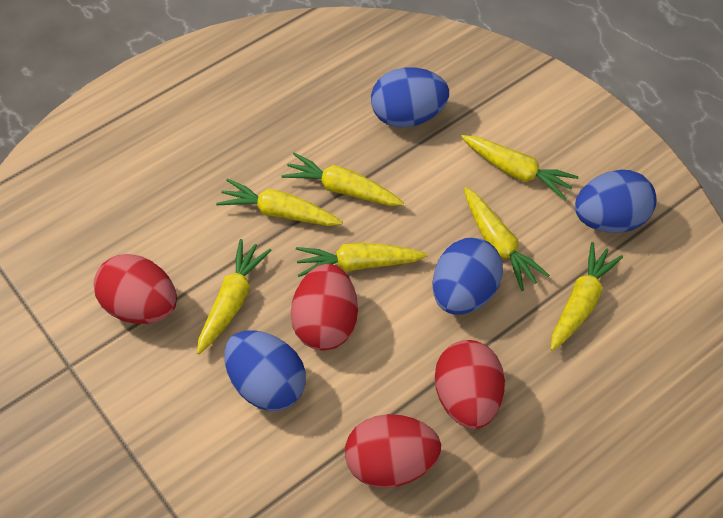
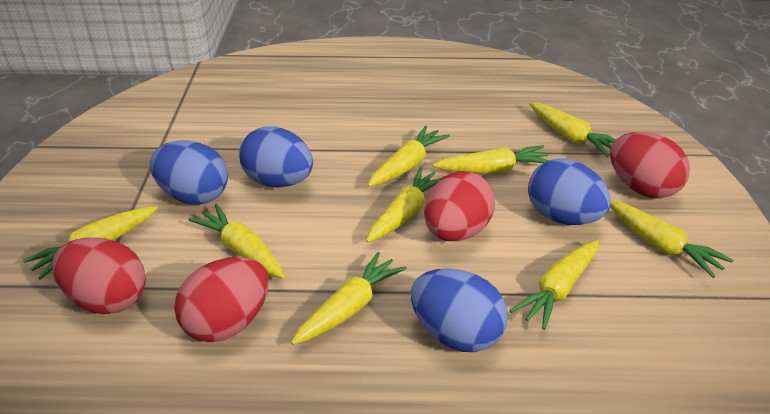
yellow carrot: [197,239,272,354] [216,178,343,226] [282,152,404,206] [296,243,428,277] [461,135,579,200] [464,187,550,291] [551,242,623,351] = 7 -> [23,206,158,280] [188,204,285,279] [291,252,407,345] [366,167,443,243] [367,126,450,187] [432,145,549,173] [510,240,599,330] [529,102,616,157] [610,200,733,278] = 9

